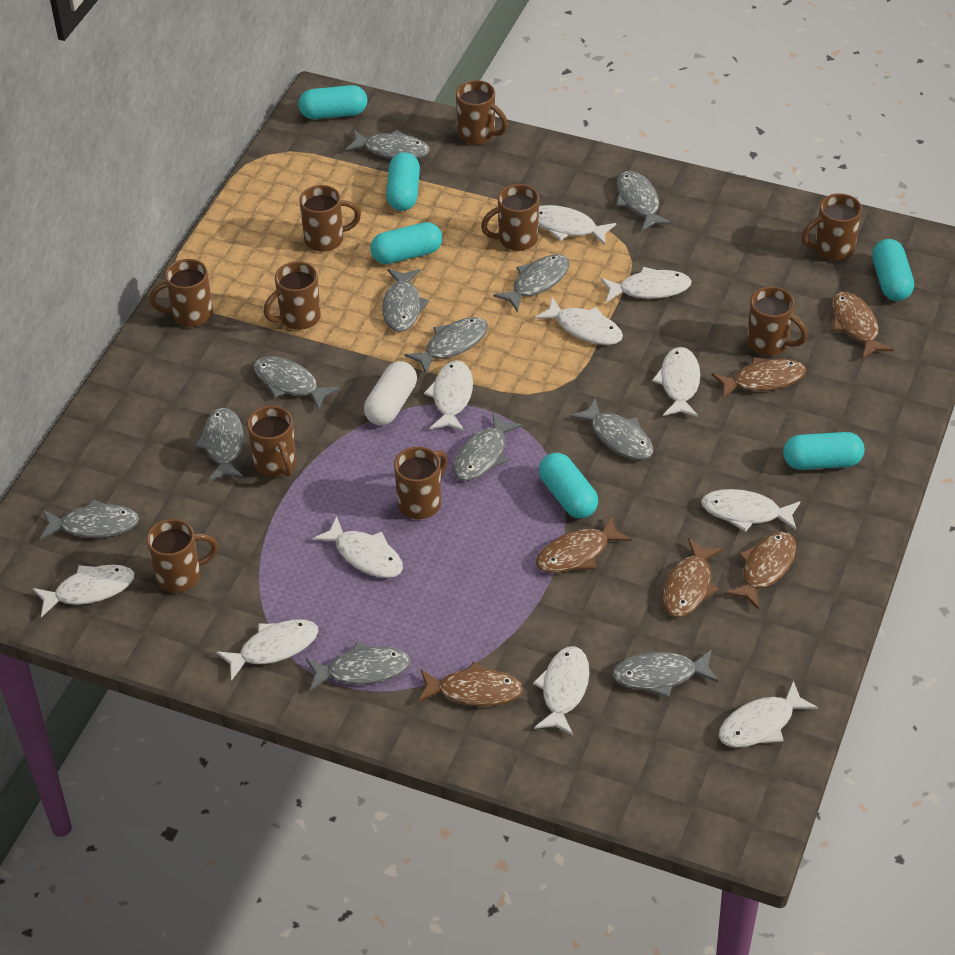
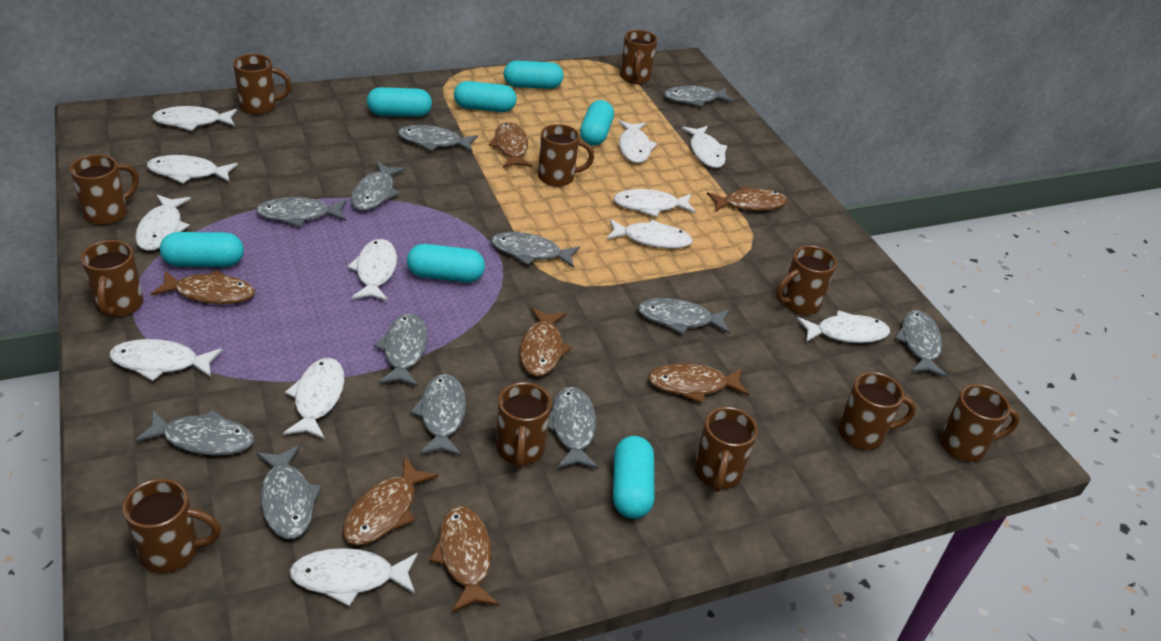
brown fish: [417,662,523,707] [536,515,632,573] [662,538,723,617] [712,357,806,399] [725,532,796,610] [832,292,894,359] = 6 -> [151,270,255,304] [343,457,439,545] [430,506,499,613] [489,122,532,168] [520,308,572,376] [648,363,749,403] [707,186,787,212] = 7
brown mug: [146,519,218,593] [149,259,213,327] [247,406,296,477] [264,261,321,330] [299,185,361,252] [394,447,448,519] [456,80,508,145] [481,184,539,251] [747,287,808,356] [801,193,862,261] = 10 -> [70,154,139,225] [81,240,143,317] [123,479,221,573] [233,54,291,115] [496,382,552,469] [538,124,594,187] [620,30,657,84] [694,407,758,492] [776,245,837,315] [838,372,916,450] [940,384,1020,462] = 11
turquoise capsule: [298,85,367,119] [370,222,442,264] [386,152,420,211] [539,453,598,518] [783,432,865,470] [872,239,914,301] = 6 -> [160,232,244,267] [367,87,432,117] [407,244,485,283] [454,81,517,112] [504,61,564,89] [580,100,614,146] [613,436,655,519] = 7
white capsule: [364,361,417,425] = 1 -> none = 0
white fish: [33,565,134,618] [216,619,318,681] [313,516,403,578] [424,360,473,432] [533,646,589,735] [535,297,623,345] [538,205,616,245] [601,267,692,303] [652,347,700,417] [701,489,801,532] [719,680,818,748] = 11 -> [109,339,222,381] [135,195,191,251] [147,155,238,184] [152,106,237,131] [283,358,345,439] [289,548,418,606] [347,239,397,301] [607,219,693,249] [613,189,696,217] [619,120,657,163] [682,126,727,168] [797,310,890,343] = 12

